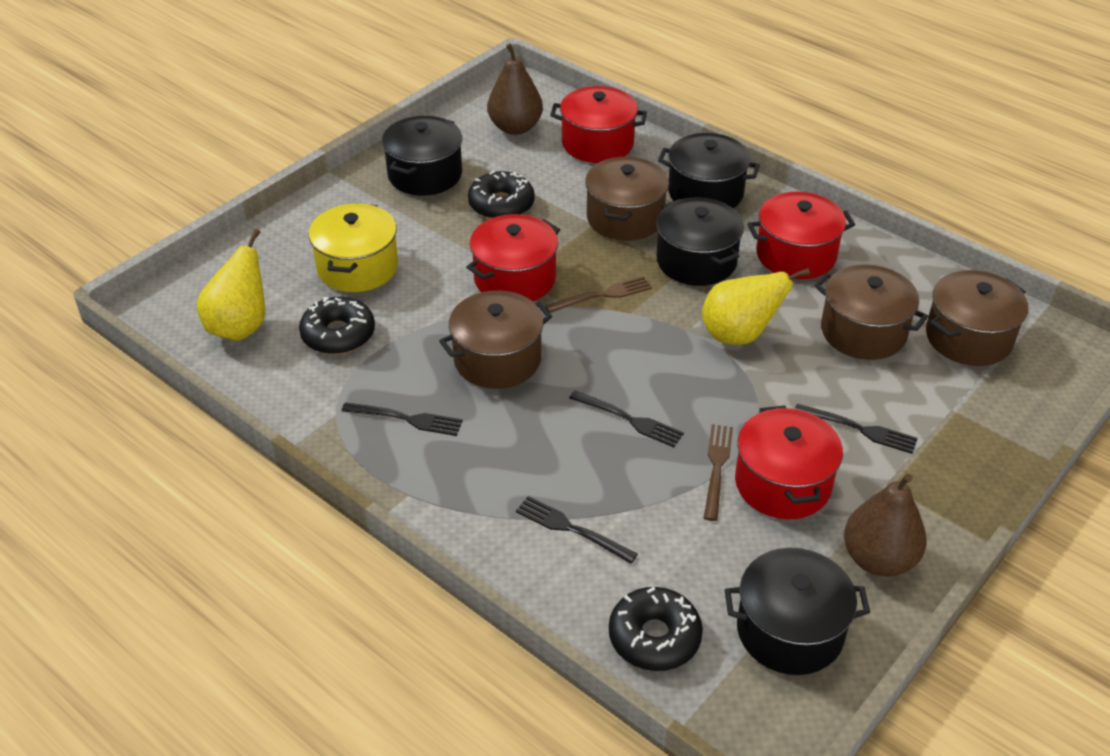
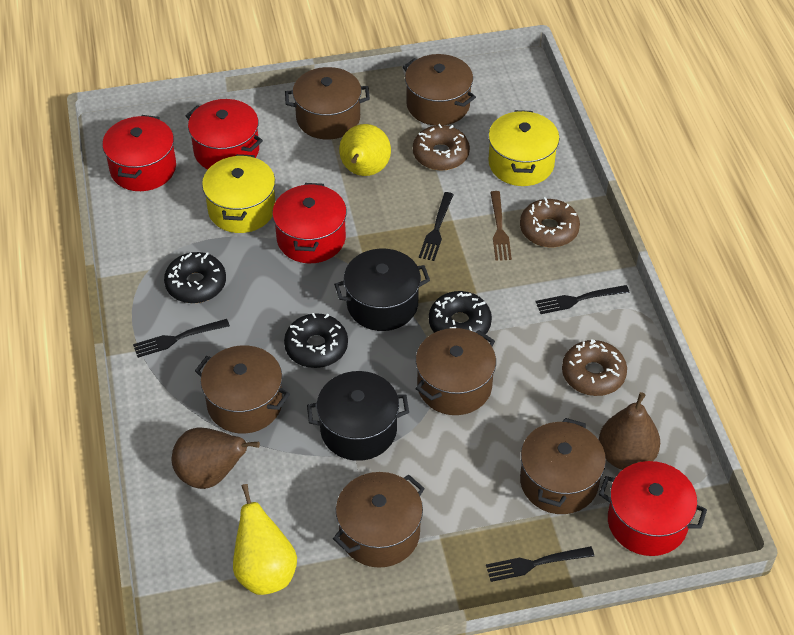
black pot: [382,116,462,196] [656,198,744,286] [658,133,760,208] [725,548,870,675] = 4 -> [307,371,409,461] [334,249,430,331] = 2
brown donut: none = 0 -> [413,124,470,171] [520,197,580,247] [562,339,627,396] = 3
brown fork: [545,276,652,313] [704,424,733,521] = 2 -> [490,191,512,261] = 1
brown pot: [439,291,552,389] [585,157,669,241] [815,264,928,360] [926,270,1028,366] = 4 -> [195,345,290,433] [285,67,370,140] [333,472,425,568] [403,54,476,126] [415,328,496,415] [520,418,606,514] = 6
yellow pot: [309,203,398,292] = 1 -> [202,154,275,233] [488,110,560,186] = 2

